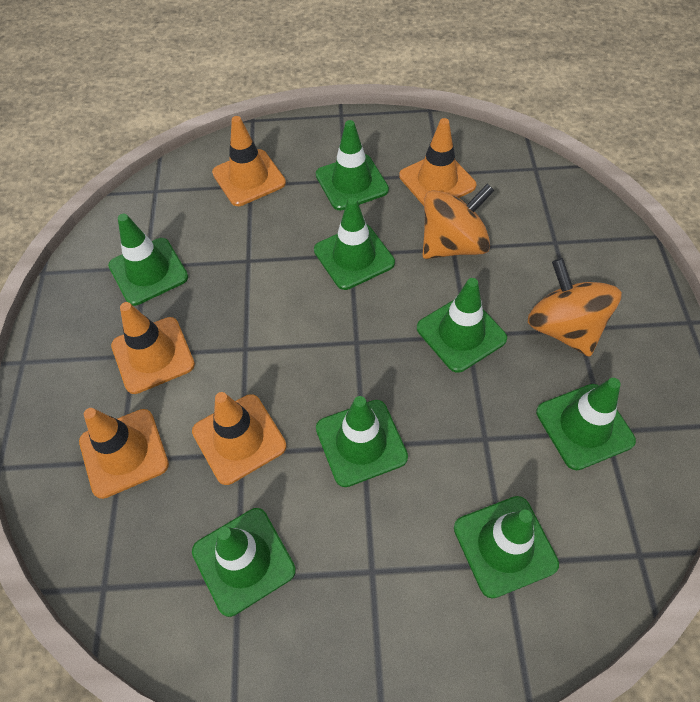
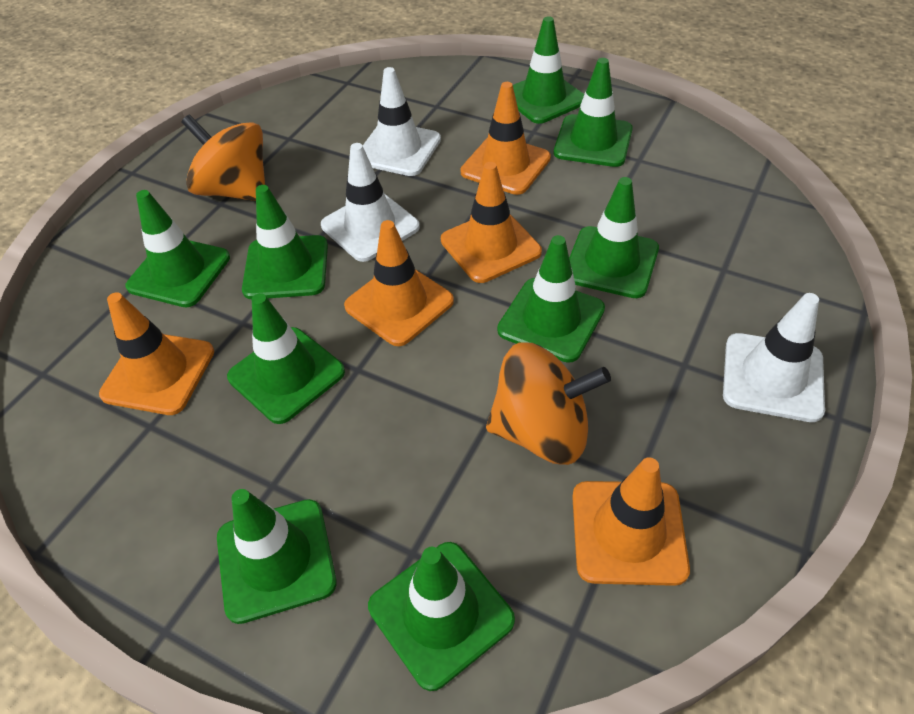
green traffic cone: [108,214,188,306] [192,508,296,617] [314,197,395,290] [316,120,389,211] [316,396,408,487] [417,278,507,373] [454,496,559,599] [536,378,636,470] = 8 -> [125,190,230,307] [217,489,337,624] [227,293,345,424] [242,185,328,299] [368,542,515,691] [497,235,605,363] [513,16,584,124] [554,58,633,167] [569,177,659,298] = 9
white traffic cone: none = 0 -> [321,143,420,262] [363,67,441,176] [723,293,825,422] = 3

